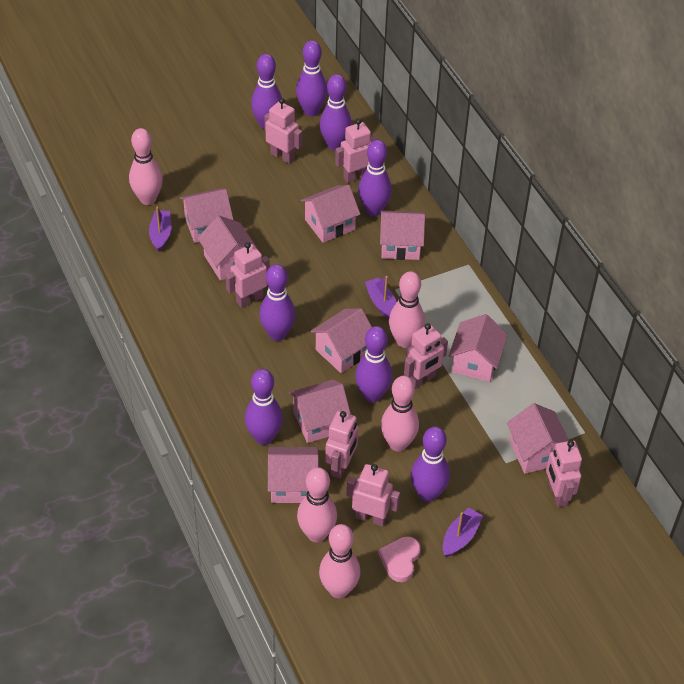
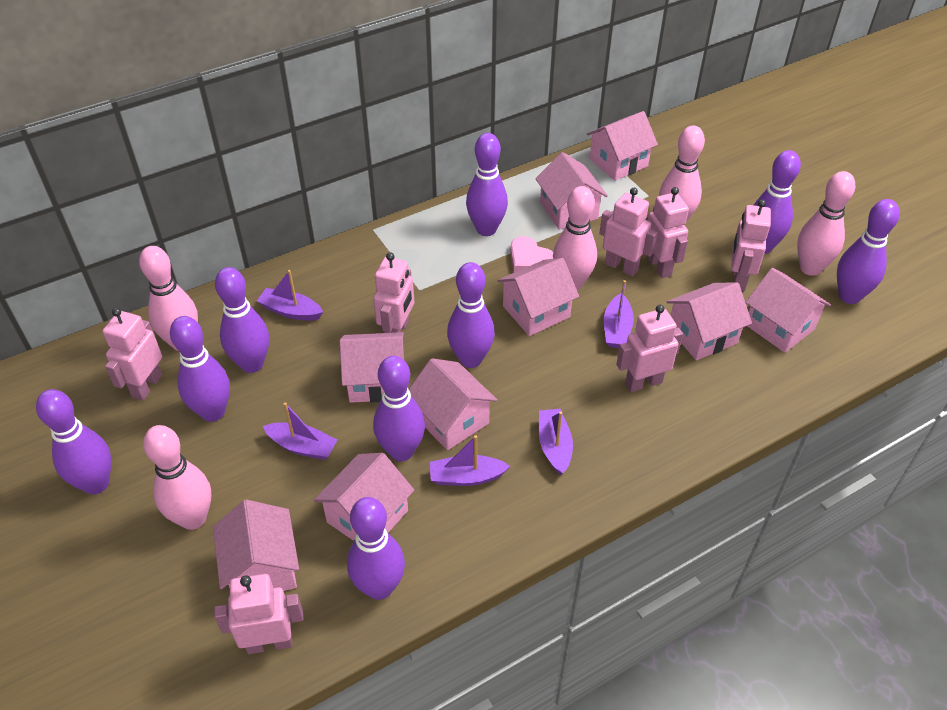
purple boat: [149,206,171,252] [365,276,396,319] [443,507,483,557] = 3 -> [257,270,323,321] [263,402,337,460] [430,435,510,486] [539,409,573,475] [604,280,634,348] = 5
purple bowling pin: [245,369,283,445] [251,54,282,130] [259,264,296,341] [296,40,327,116] [320,74,352,150] [355,326,392,402] [358,140,392,216] [411,426,450,502] = 8 -> [36,389,112,494] [170,316,230,422] [215,267,269,373] [347,497,405,600] [373,356,425,461] [447,262,495,368] [466,133,508,236] [754,150,801,254] [837,199,900,304] = 9

